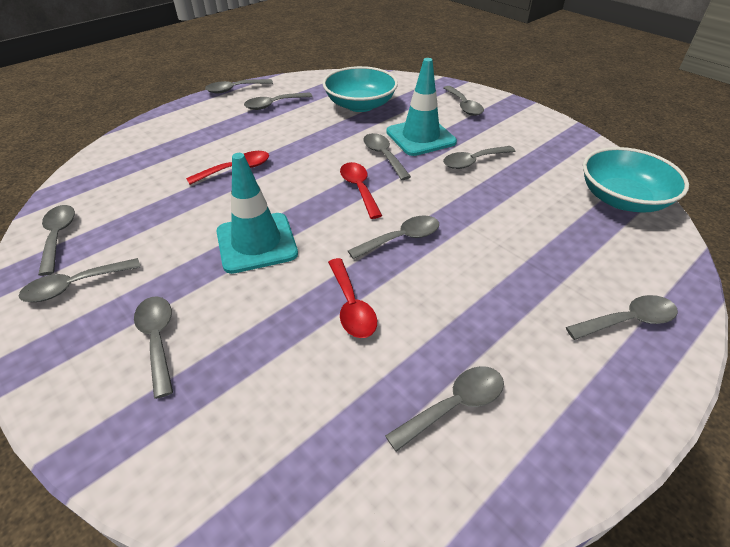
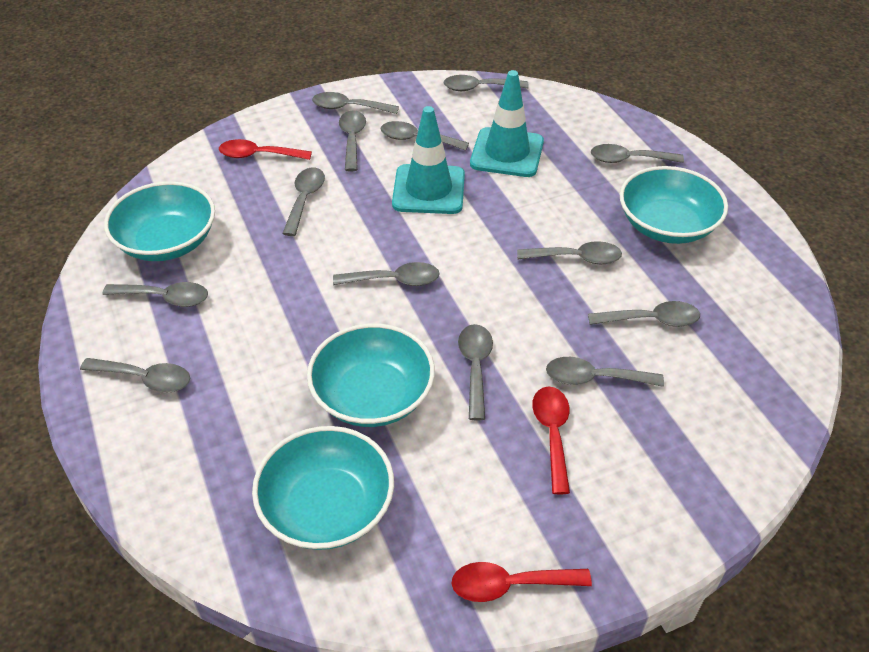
grey spoon: [18,258,140,302] [38,205,75,276] [134,296,173,399] [205,79,273,93] [244,92,313,110] [348,216,439,259] [363,133,411,180] [385,366,504,452] [443,146,515,169] [444,86,484,116] [566,295,678,340] = 11 -> [80,358,190,392] [102,282,208,307] [282,168,325,236] [312,92,399,114] [333,262,440,286] [339,111,366,172] [381,121,469,151] [444,75,529,91] [458,324,493,420] [517,241,622,264] [546,357,664,387] [588,301,700,327] [591,144,684,163] = 13
turquoise bowl: [323,66,398,112] [583,147,689,213] = 2 -> [104,181,215,261] [252,426,394,550] [307,323,435,427] [620,166,728,244] = 4

